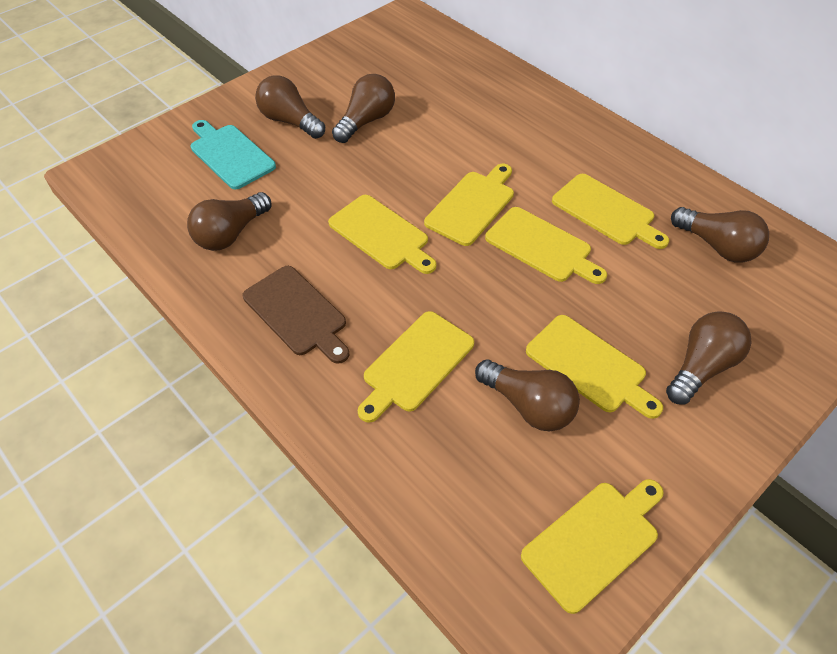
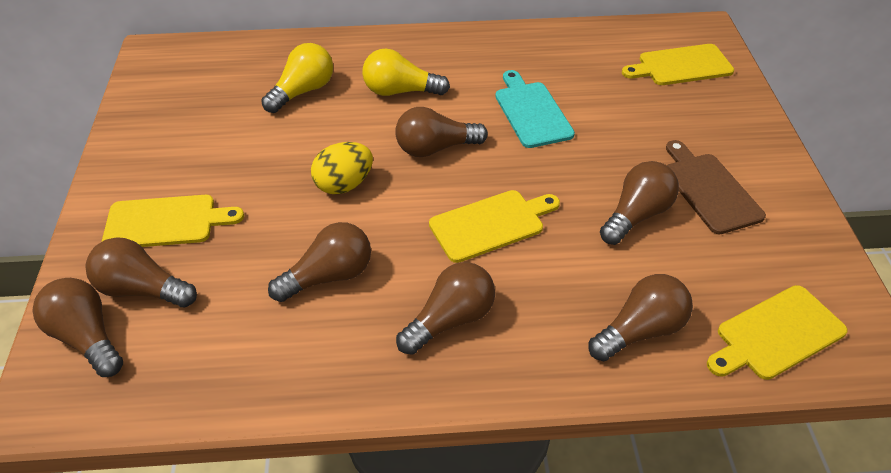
brown light bulb: [187,192,271,251] [255,75,325,139] [332,74,395,143] [475,360,580,431] [666,311,752,405] [671,207,769,263] = 6 -> [33,278,123,377] [85,237,197,307] [268,222,371,302] [395,107,488,157] [396,262,495,355] [589,274,693,361] [600,161,679,245] = 7
yellow cutting board: [328,195,436,274] [358,311,474,423] [424,164,514,246] [485,207,607,284] [521,479,664,614] [526,315,663,419] [552,174,669,249] = 7 -> [102,195,244,247] [429,190,560,263] [622,44,734,85] [707,285,848,380] = 4
yellow egg: none = 0 -> [311,142,373,194] = 1
yellow light bulb: none = 0 -> [261,43,333,113] [362,49,450,96] = 2

